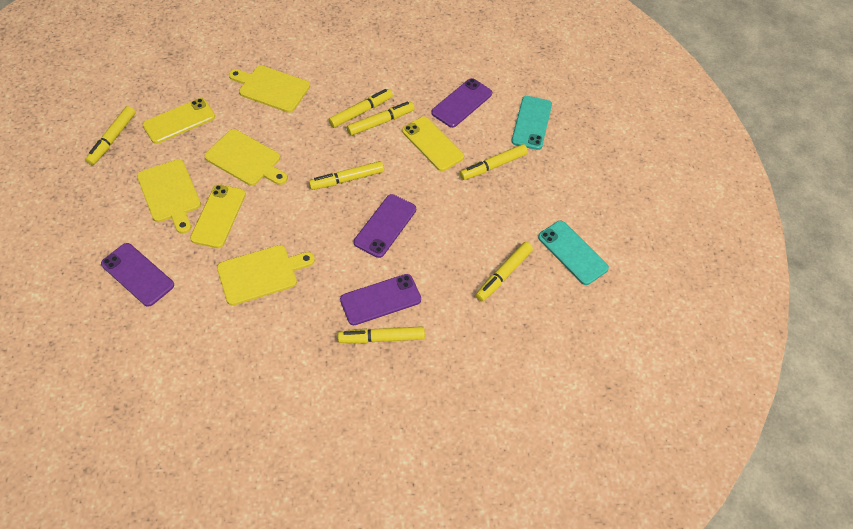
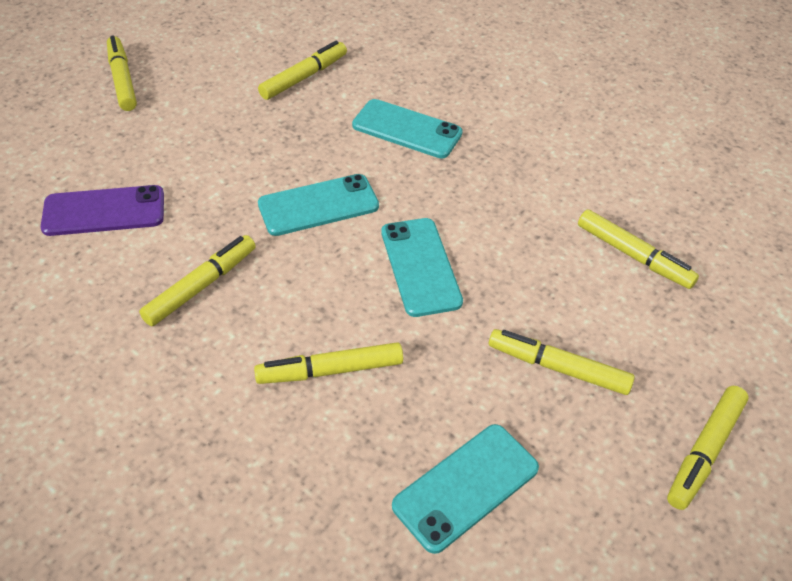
purple phone: [101,243,174,307] [340,274,421,325] [354,194,416,258] [431,78,492,128] = 4 -> [41,185,164,236] = 1
turquoise phone: [511,96,552,150] [538,221,609,285] = 2 -> [258,174,379,236] [352,99,463,158] [381,218,463,317] [392,424,539,554] = 4
yellow cutting board: [137,159,201,234] [205,129,287,186] [217,245,315,306] [229,65,310,113] = 4 -> none = 0
yellow phone: [142,98,215,144] [190,184,246,248] [402,116,464,171] = 3 -> none = 0

